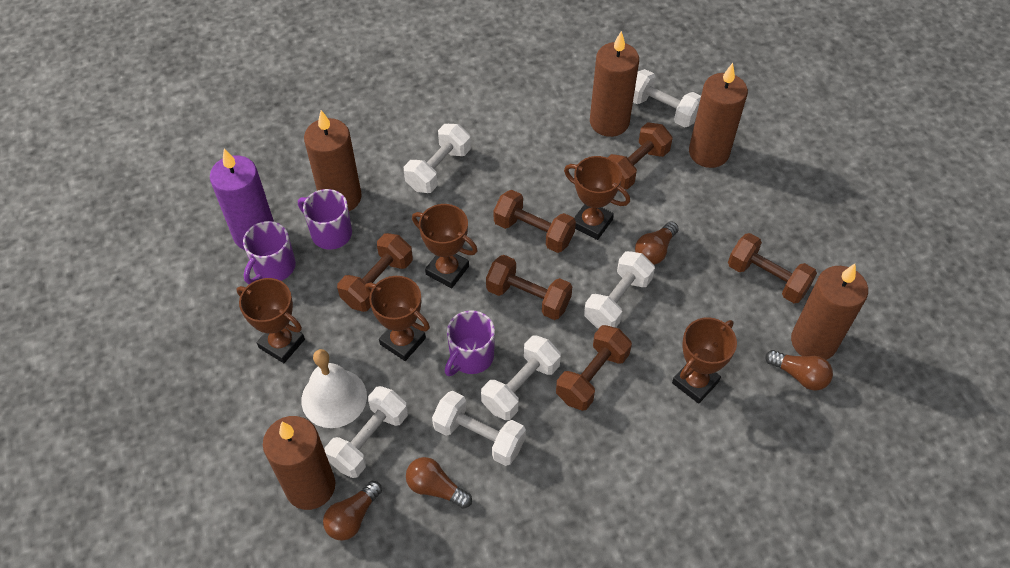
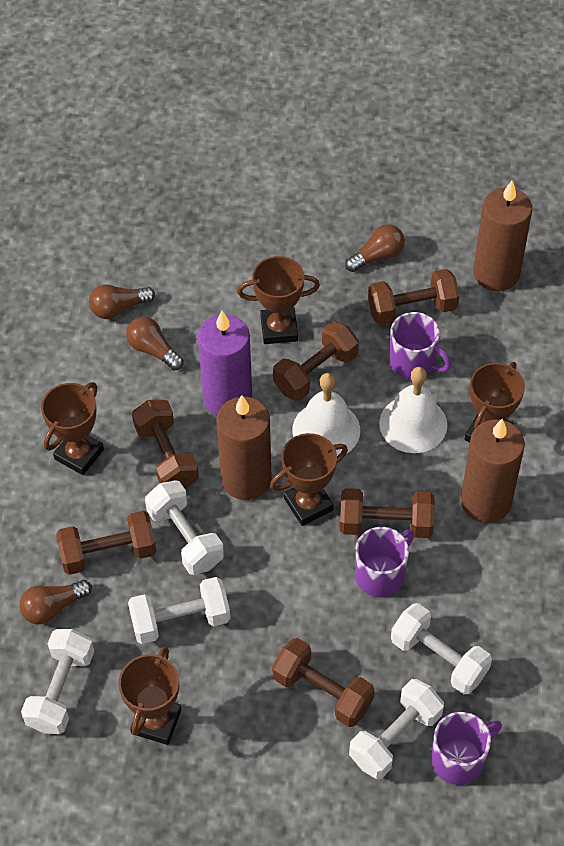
brown candle: [263,416,335,510] [304,110,361,211] [590,31,639,137] [689,63,748,168] [791,264,868,360] = 5 -> [216,395,271,500] [461,419,525,523] [473,181,532,291] = 3
white bell: [301,349,367,428] = 1 -> [292,373,360,456] [379,367,447,453] = 2
white dumbbell: [324,386,408,478] [404,124,471,193] [432,391,526,466] [481,335,561,420] [584,251,655,328] [633,69,701,127] = 6 -> [21,629,94,734] [128,577,230,644] [145,480,224,575] [349,679,444,779] [391,603,492,694] = 5

